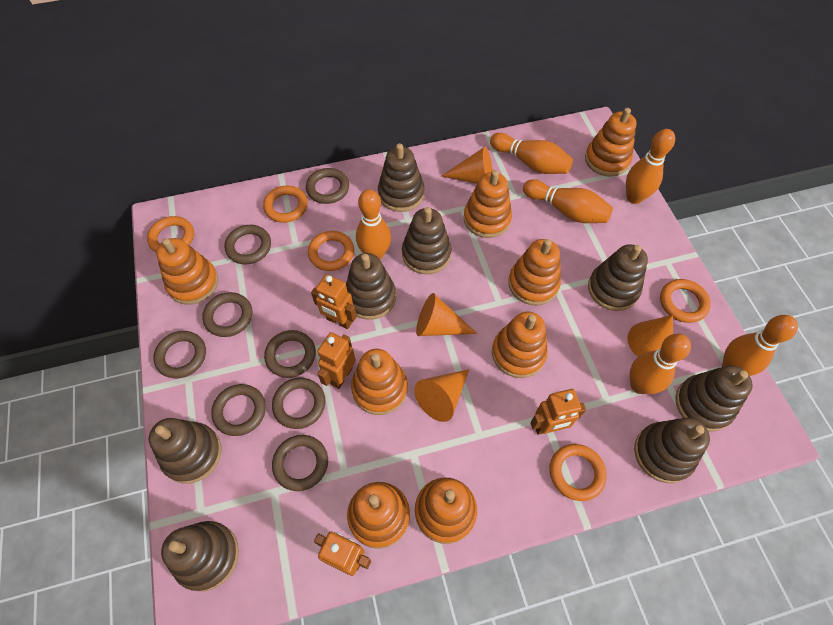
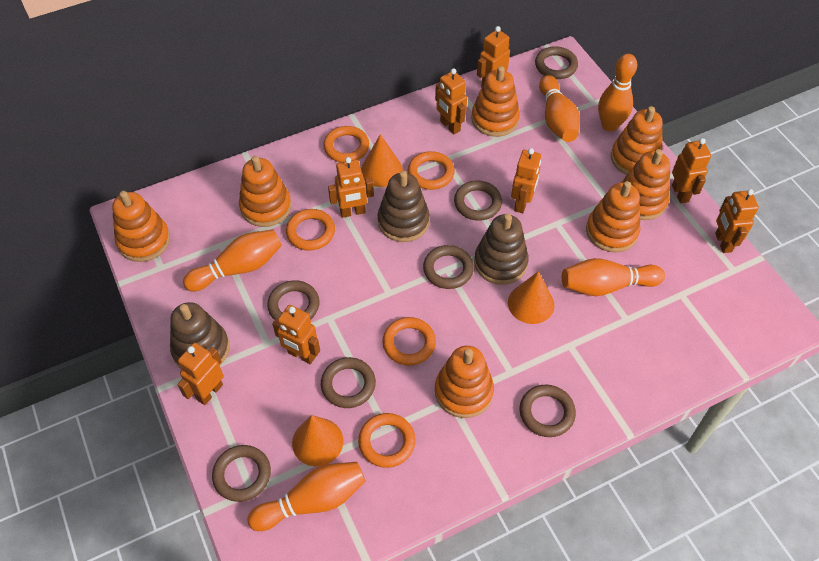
brown ring: [153,331,206,378] [202,292,252,337] [211,384,266,436] [224,225,271,264] [264,330,316,378] [272,378,325,429] [272,435,328,491] [306,168,349,204] = 8 -> [212,445,271,502] [267,280,320,320] [321,357,376,408] [423,245,474,289] [454,180,502,221] [519,385,576,437] [535,46,578,79] = 7
brown stacking toy: [149,418,222,484] [161,521,239,591] [346,253,396,320] [378,143,424,212] [402,207,452,274] [588,244,648,311] [634,417,710,483] [675,365,753,432] = 8 -> [170,302,230,369] [378,171,430,242] [474,214,529,285] = 3
orange bowling pin: [356,189,391,260] [490,133,573,174] [523,179,613,223] [626,129,675,204] [630,334,691,394] [722,315,798,376] = 6 -> [183,229,282,291] [247,462,366,531] [539,75,580,142] [562,258,665,296] [598,54,637,132] = 5
orange cone: [414,369,469,422] [416,293,477,336] [441,147,493,184] [627,315,673,357] = 4 -> [292,415,343,466] [361,134,403,187] [508,271,554,324] = 3
orange robot: [311,274,357,329] [314,532,371,576] [317,332,356,389] [530,389,586,435] = 4 -> [177,343,224,405] [272,305,320,364] [328,157,374,218] [435,68,467,134] [477,26,510,88] [511,148,541,213] [672,138,711,203] [715,189,759,253] = 8
orange stacking toy: [156,238,218,305] [347,482,410,549] [351,349,408,415] [415,477,477,544] [463,170,512,238] [492,312,548,378] [508,239,561,305] [585,108,637,177] = 8 -> [112,191,170,262] [239,156,291,227] [435,346,494,418] [471,66,520,137] [586,181,640,252] [611,106,663,175] [621,149,670,220] = 7

